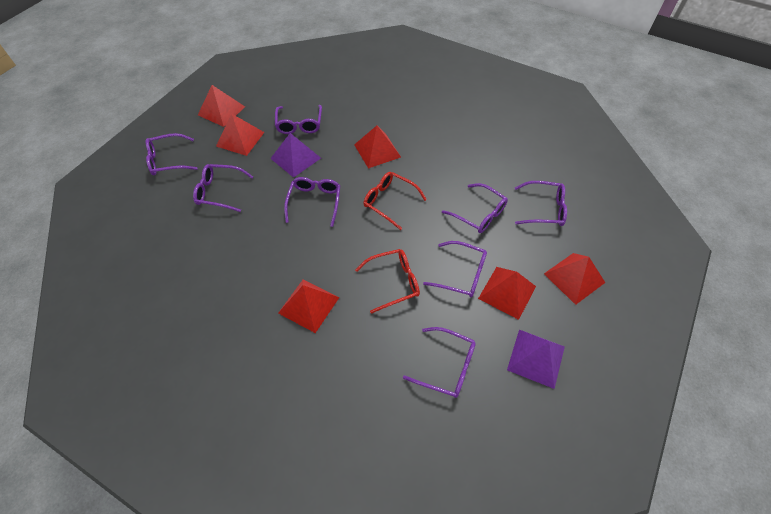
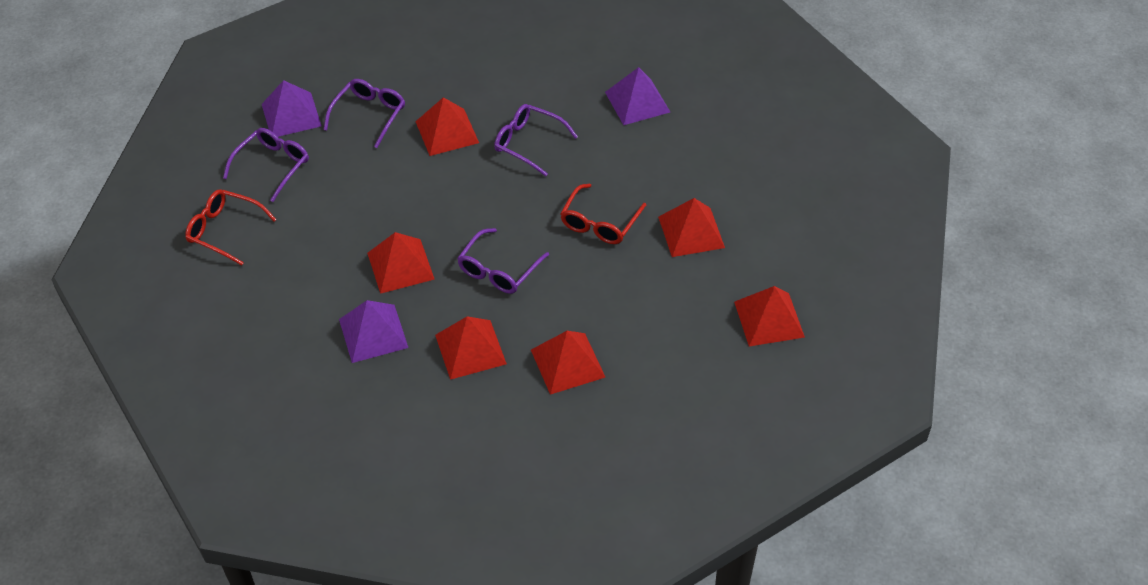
purple glasses: [145,133,198,176] [193,164,253,212] [275,105,322,134] [284,177,340,227] [403,327,476,398] [423,241,487,297] [442,183,508,233] [515,181,567,226] = 8 -> [223,128,309,202] [323,79,405,148] [457,228,549,294] [494,104,578,176] = 4
purple pyramid: [270,133,321,178] [507,330,565,389] = 2 -> [262,80,322,137] [339,300,408,363] [605,67,670,125] = 3

